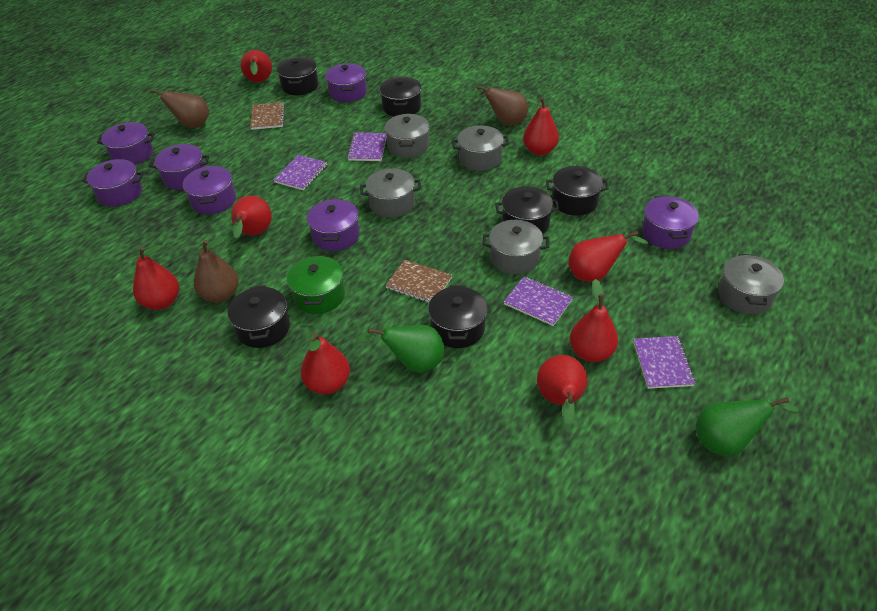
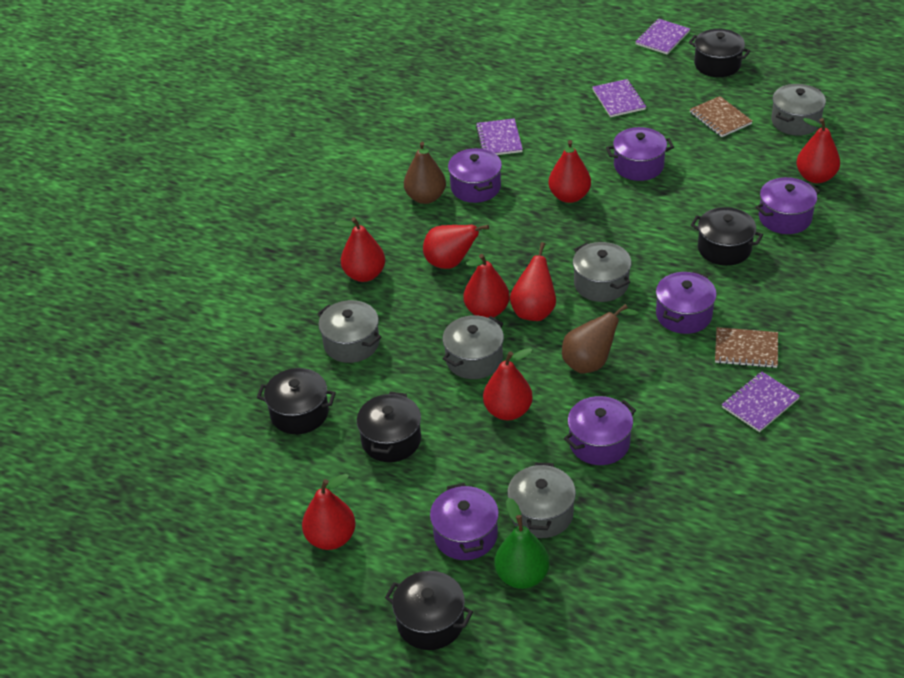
black pot: [228,285,290,348] [277,57,319,95] [380,77,421,117] [428,285,487,348] [495,187,560,234] [546,166,609,216] = 6 -> [257,368,336,434] [357,392,421,462] [385,571,473,650] [689,29,750,77] [691,207,763,266] = 5
brown pear: [145,89,209,128] [194,237,239,303] [467,86,528,125] = 3 -> [404,142,446,204] [562,304,639,373] = 2
green pear: [356,325,444,372] [695,397,799,455] = 2 -> [495,498,550,589] = 1
green pot: [287,255,345,314] = 1 -> none = 0
purple pot: [82,159,144,207] [97,122,155,165] [149,144,209,190] [183,166,236,214] [307,199,360,251] [325,63,367,103] [642,196,699,249] = 7 -> [430,483,499,560] [448,148,502,203] [564,396,636,465] [606,127,674,181] [656,271,717,334] [755,177,820,234] = 6

